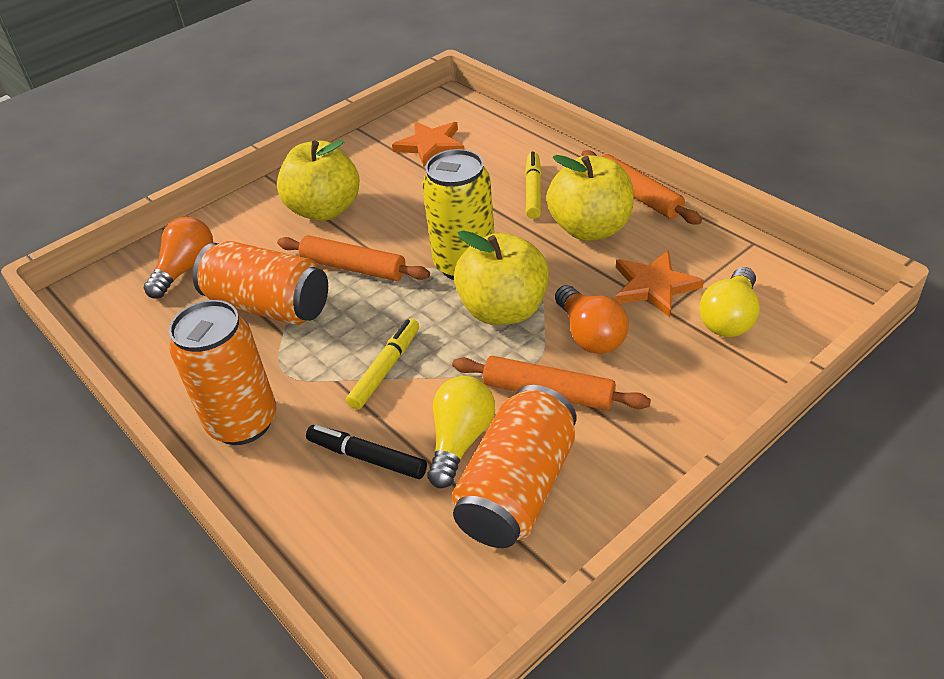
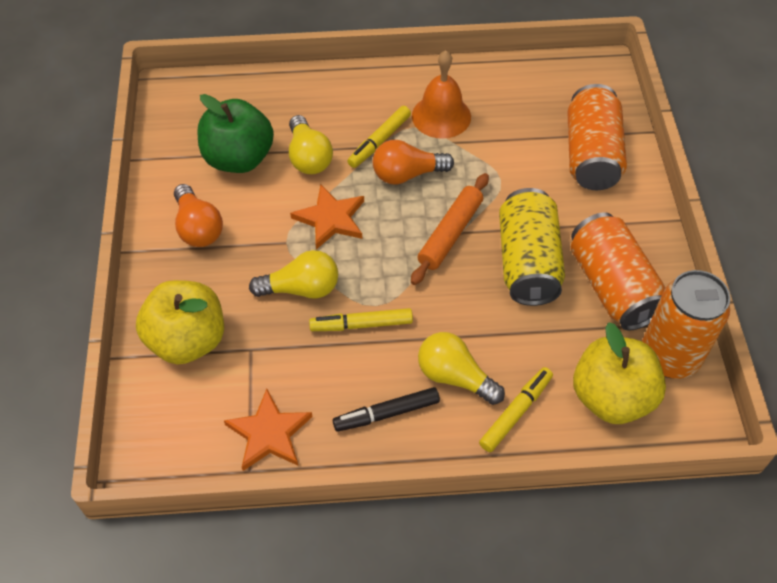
green apple: none = 0 -> [197,94,274,173] = 1
orange bell: none = 0 -> [412,50,471,139] = 1
orange rolling pin: [277,235,430,281] [452,356,651,410] [581,150,702,225] = 3 -> [411,173,489,285] = 1
yellow apple: [277,140,360,221] [454,230,549,325] [546,155,634,241] = 3 -> [136,280,224,365] [573,322,666,424] = 2
yellow light bulb: [427,376,495,488] [699,267,760,337] = 2 -> [249,250,338,298] [289,115,333,174] [418,332,505,405] = 3
yellow marker: [346,319,419,410] [525,152,542,219] = 2 -> [309,308,413,331] [347,106,411,168] [479,367,553,452] = 3

